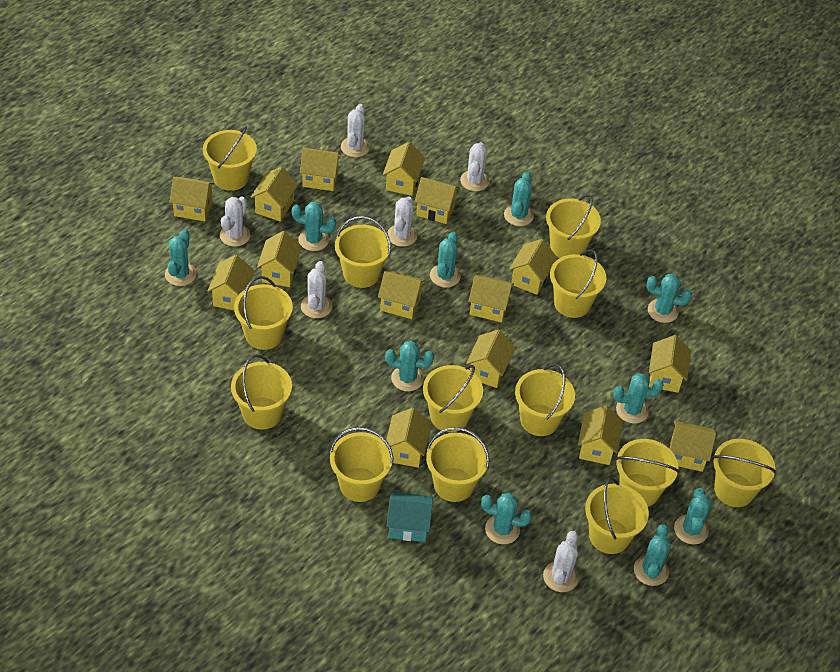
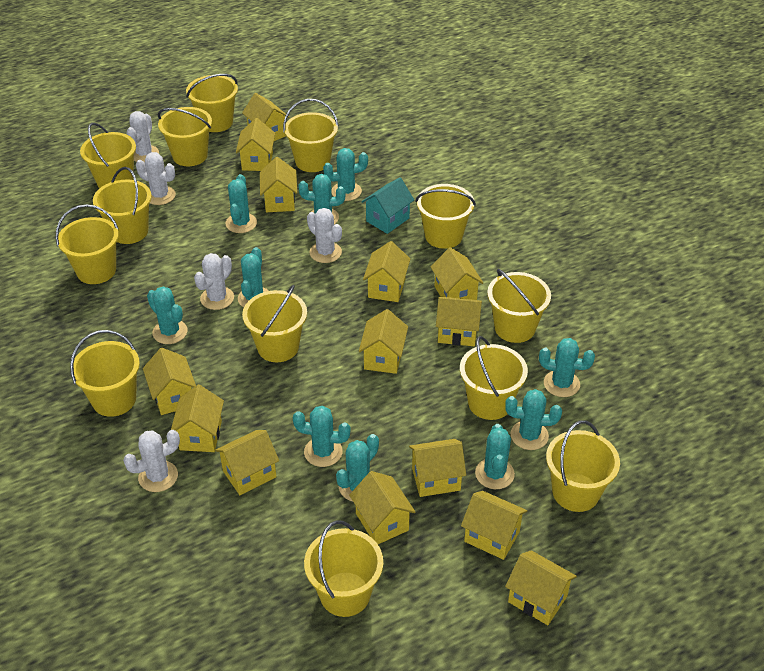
white cactus: [220,196,250,247] [301,261,332,318] [341,104,370,157] [387,196,417,247] [460,142,490,191] [543,531,579,592] = 6 -> [123,430,180,492] [127,111,159,163] [136,152,176,205] [194,253,234,310] [307,208,342,263] = 5
yellow house: [170,177,215,221] [208,255,255,310] [251,167,298,222] [257,231,302,287] [300,148,341,191] [378,270,425,319] [383,142,425,196] [386,408,432,468] [414,177,460,224] [466,330,515,388] [468,274,514,323] [509,239,557,295] [578,406,623,465] [649,335,691,393] [670,421,716,472] = 15 -> [143,348,196,415] [171,385,224,452] [215,430,279,495] [236,118,275,171] [242,93,289,141] [260,157,297,212] [349,471,416,544] [359,309,408,374] [363,241,410,302] [409,439,466,497] [431,247,483,300] [436,297,482,346] [461,491,527,560] [505,550,577,625] = 14

